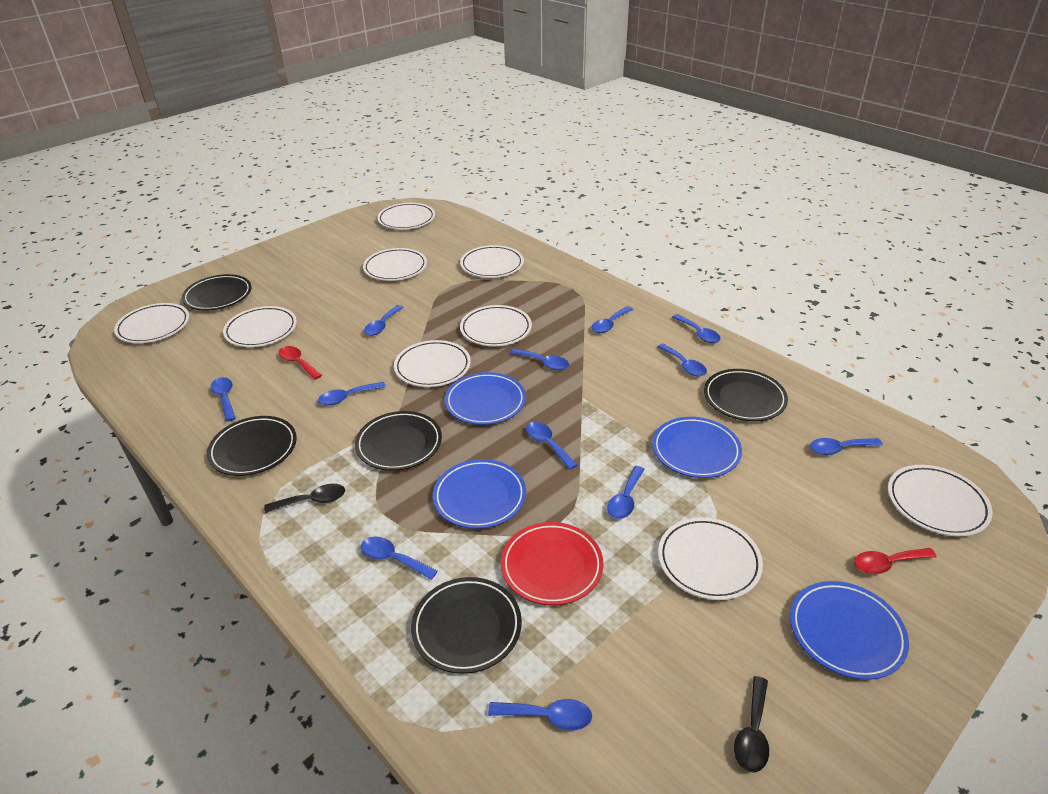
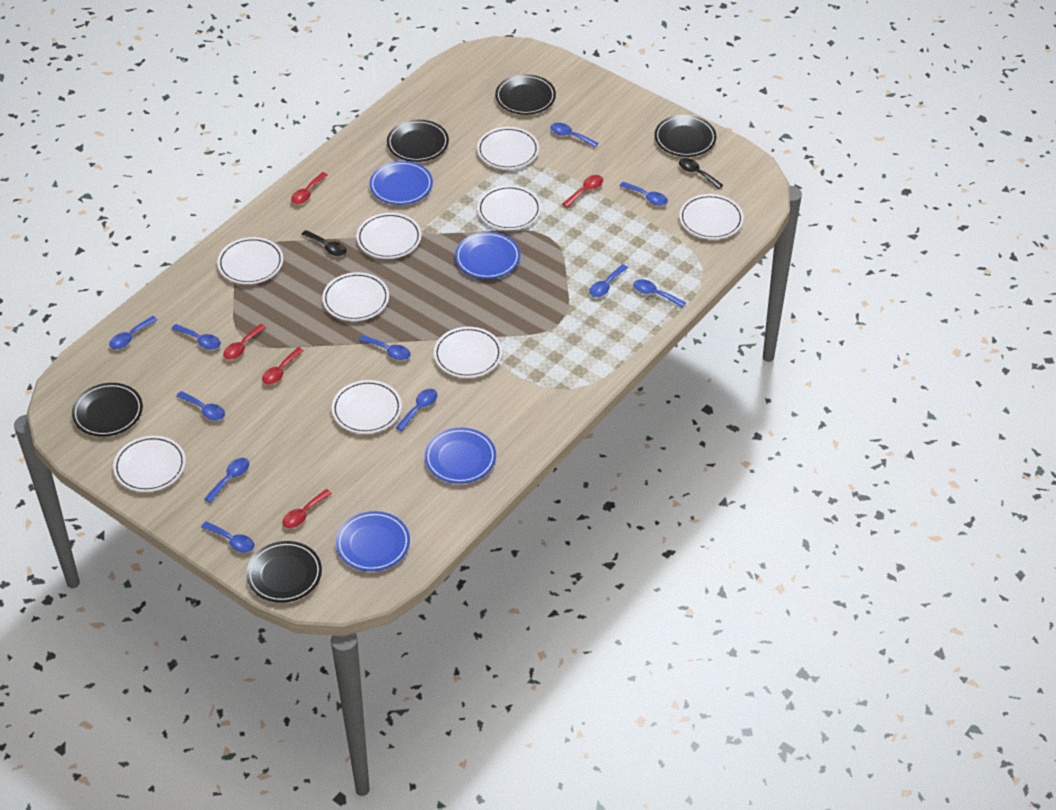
blue spoon: [210,377,236,422] [318,382,386,405] [361,536,438,580] [364,305,404,336] [488,699,592,730] [510,348,569,370] [526,422,577,470] [592,306,633,333] [607,466,645,519] [657,344,707,376] [672,314,721,343] [810,438,883,455] = 12 -> [109,316,157,349] [171,324,221,349] [176,391,225,420] [201,521,255,553] [204,458,249,503] [359,335,411,360] [396,389,438,431] [550,123,598,147] [589,264,628,297] [620,182,668,206] [633,279,686,307] = 11
red plate: [501,522,604,605] = 1 -> none = 0
red spoon: [278,346,322,380] [854,548,937,574] = 2 -> [223,324,266,360] [262,347,304,385] [283,489,332,528] [291,172,328,204] [563,175,603,208] = 5

